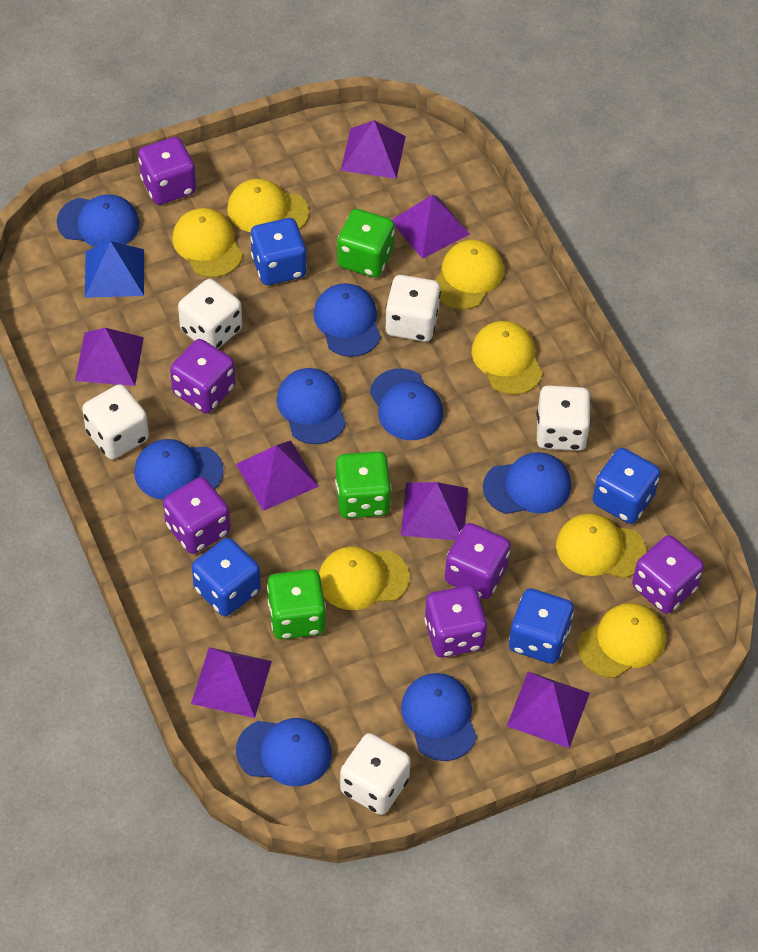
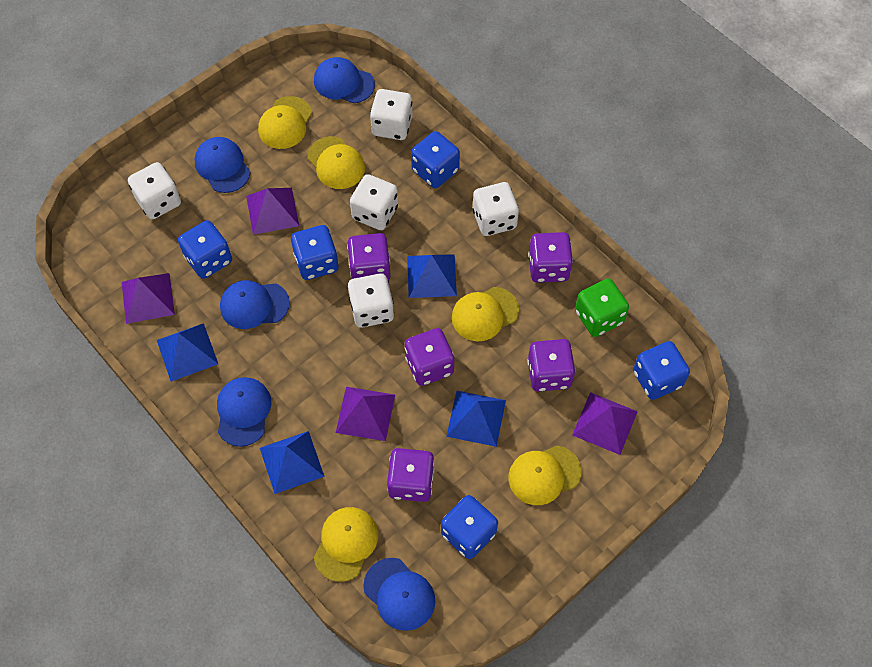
blue cap: [57,194,140,247] [134,439,224,500] [236,718,332,786] [277,368,346,444] [313,283,381,357] [370,368,443,440] [401,673,477,761] [483,452,571,514] = 8 -> [194,137,251,193] [217,377,271,447] [220,280,290,329] [314,57,375,103] [363,558,435,631] = 5
blue dice: [192,538,261,616] [250,218,307,285] [509,588,574,664] [593,448,660,524] = 4 -> [178,220,232,279] [291,225,339,280] [411,131,460,188] [441,495,498,559] [633,341,690,400] = 5
blue pyramid: [85,241,144,298] = 1 -> [157,323,218,382] [260,431,325,494] [407,254,457,298] [446,391,506,447] = 4
green dice: [267,569,326,639] [335,451,391,518] [337,209,395,278] = 3 -> [575,279,629,337] = 1
purple dice: [138,137,196,205] [163,477,230,554] [170,339,235,413] [425,585,487,657] [445,523,511,599] [632,535,704,614] = 6 -> [347,233,391,281] [387,448,434,502] [405,328,454,386] [527,339,575,392] [528,232,573,283] = 5
purple pyramid: [75,328,144,386] [191,647,272,718] [236,440,319,511] [341,120,406,179] [392,195,470,259] [401,482,468,540] [507,672,590,748] = 7 -> [122,273,175,324] [246,188,299,235] [336,387,395,441] [572,392,638,455] = 4
yellow cap: [172,208,243,277] [227,179,309,232] [319,546,409,610] [435,240,504,310] [472,321,543,395] [556,513,647,578] [578,603,666,678] = 7 -> [258,96,312,149] [307,136,365,189] [314,507,378,582] [452,287,519,342] [508,445,582,505] = 5

